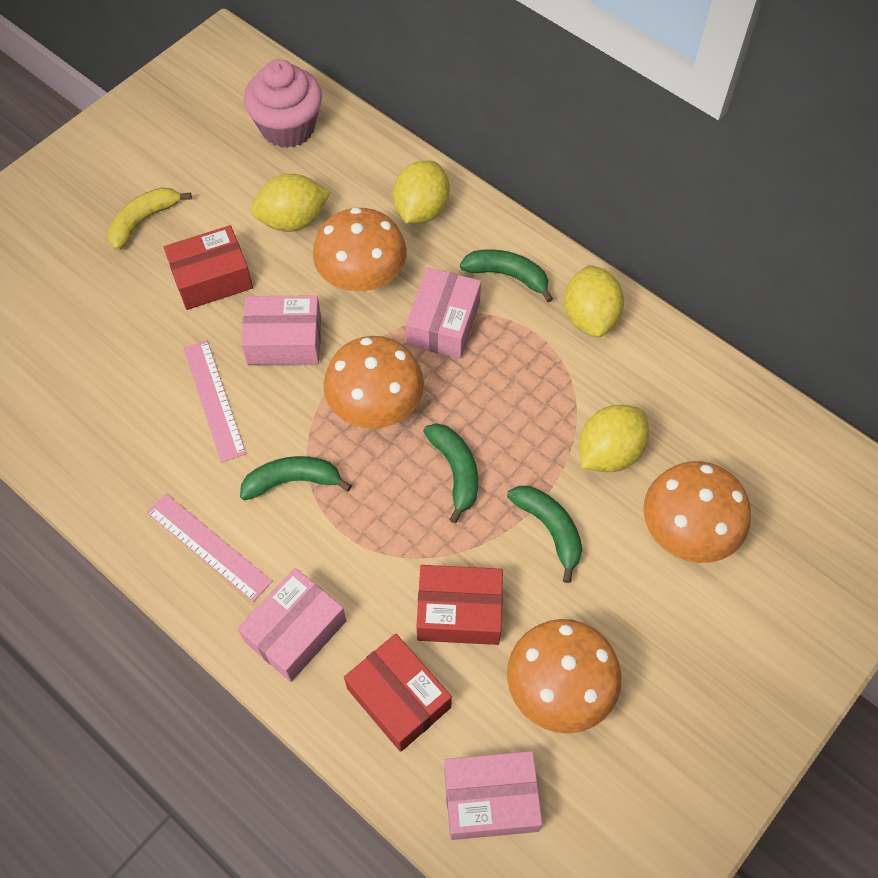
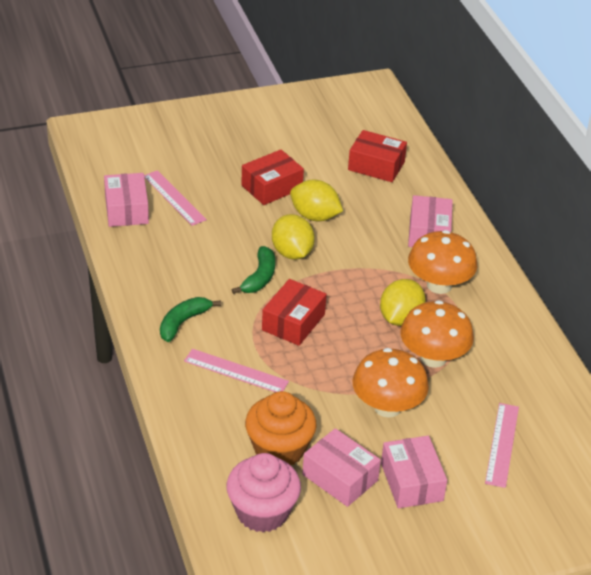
green banana: [240,456,352,501] [423,423,478,523] [460,249,553,302] [507,486,582,583] = 4 -> [160,297,221,342] [232,246,275,294] = 2
orange cupcake: none = 0 -> [245,391,317,465] = 1
orange mushroom: [313,207,407,291] [323,336,424,429] [507,619,621,734] [643,461,751,563] = 4 -> [353,348,429,418] [400,300,474,368] [408,230,477,294] = 3
pink ruler: [147,494,272,602] [183,340,246,462] = 2 -> [144,170,207,226] [184,349,289,392] [485,403,519,488] = 3
yellow banana: [107,187,192,250] = 1 -> none = 0
yellow lemon: [251,174,331,232] [393,160,450,224] [564,265,624,337] [579,405,649,472] = 4 -> [272,214,315,260] [290,180,343,221] [380,279,426,326] = 3

